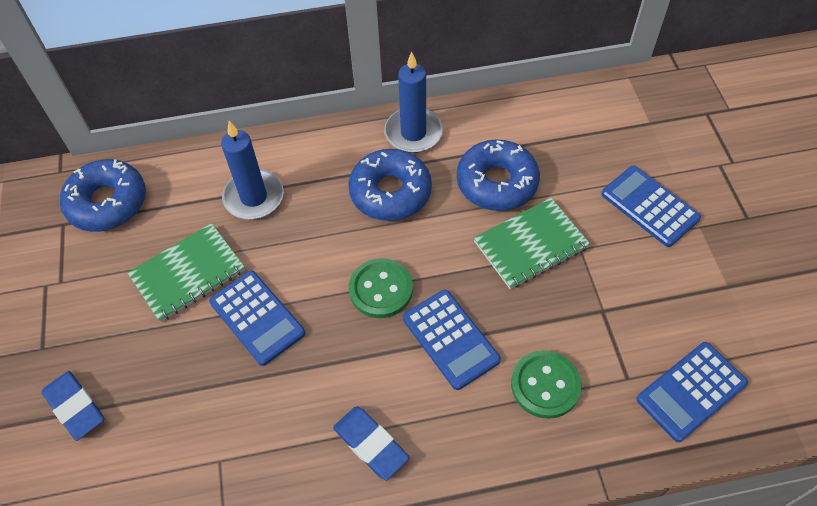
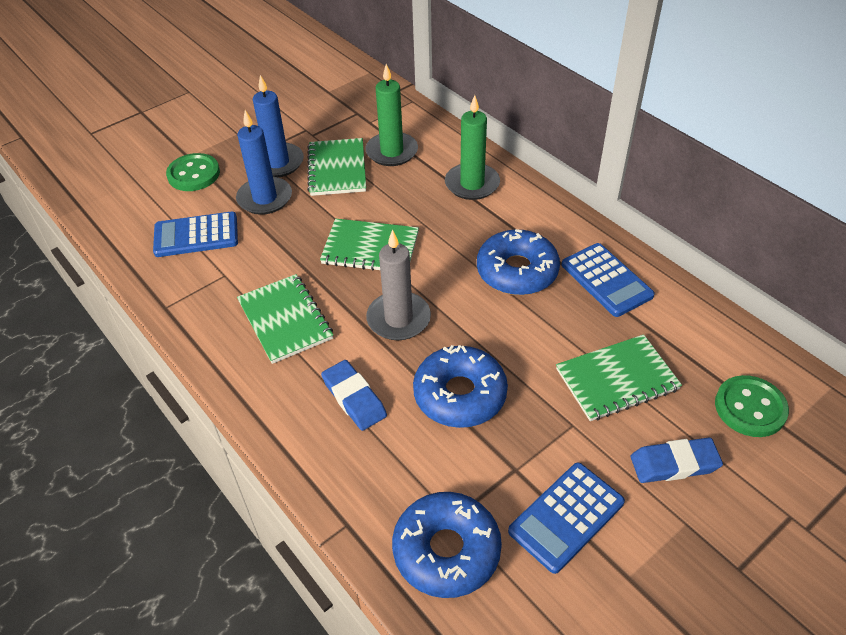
blue calculator: [209,271,305,366] [403,290,501,390] [601,165,701,247] [637,342,748,442] = 4 -> [153,212,238,257] [508,463,625,574] [562,243,655,317] = 3
green candle: none = 0 -> [365,64,418,166] [445,95,500,200] = 2
green notebook: [127,223,245,322] [474,198,590,289] = 2 -> [237,274,333,364] [307,138,366,196] [320,219,419,271] [556,334,682,421] = 4
grey candle: none = 0 -> [366,229,431,340] = 1

